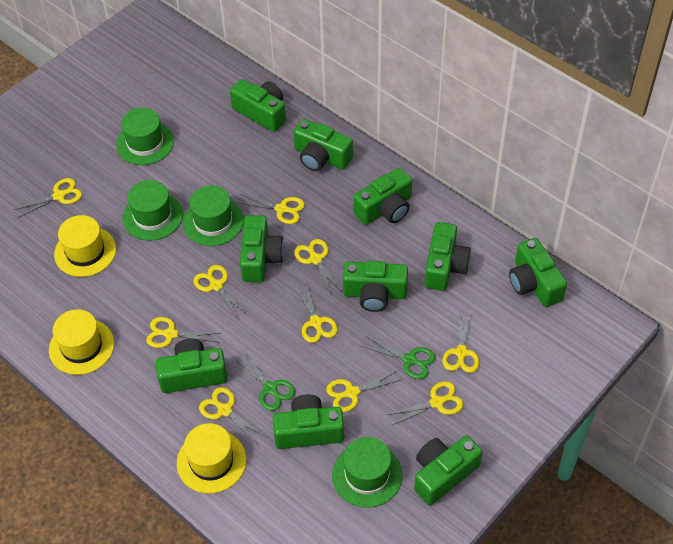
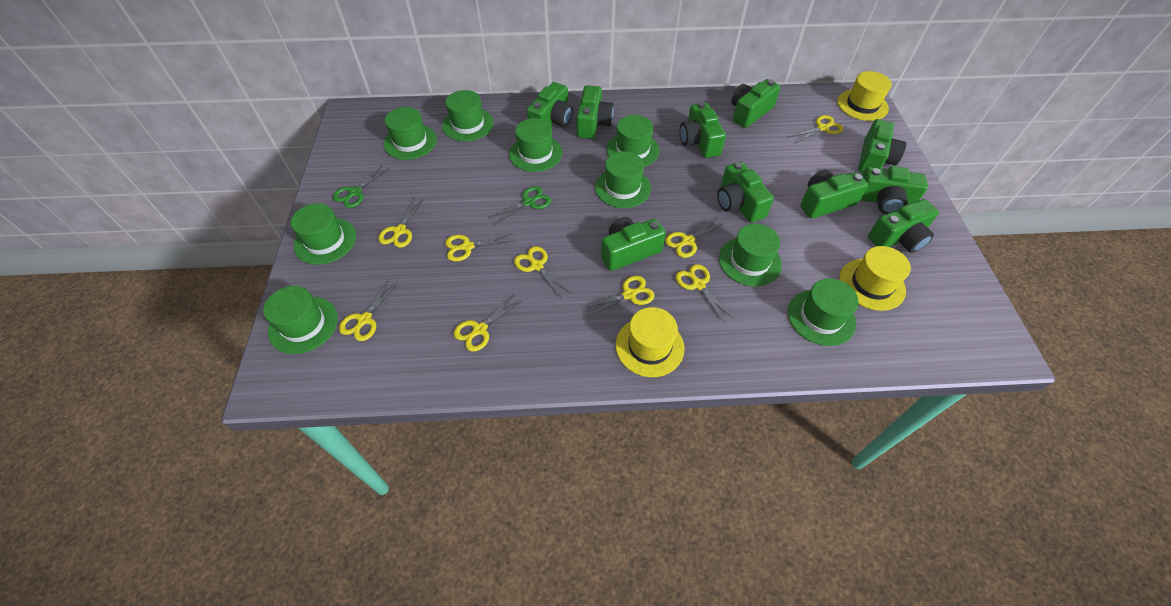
green hat: [116,108,174,165] [122,180,183,240] [183,186,244,246] [332,437,403,508] = 4 -> [263,286,338,354] [291,203,356,265] [384,107,437,160] [442,90,494,141] [509,118,562,172] [595,151,651,208] [607,115,660,167] [719,224,782,287] [788,278,858,346] = 9
yellow scissors: [14,178,82,218] [146,317,220,348] [193,265,248,319] [199,387,267,444] [239,194,305,224] [294,239,342,296] [295,283,338,343] [326,370,402,412] [387,381,463,425] [442,309,480,373] = 10 -> [339,280,398,341] [378,199,423,248] [445,234,514,262] [453,295,521,352] [514,246,570,299] [582,276,655,317] [665,217,725,258] [675,264,734,322] [790,115,843,143] = 9

